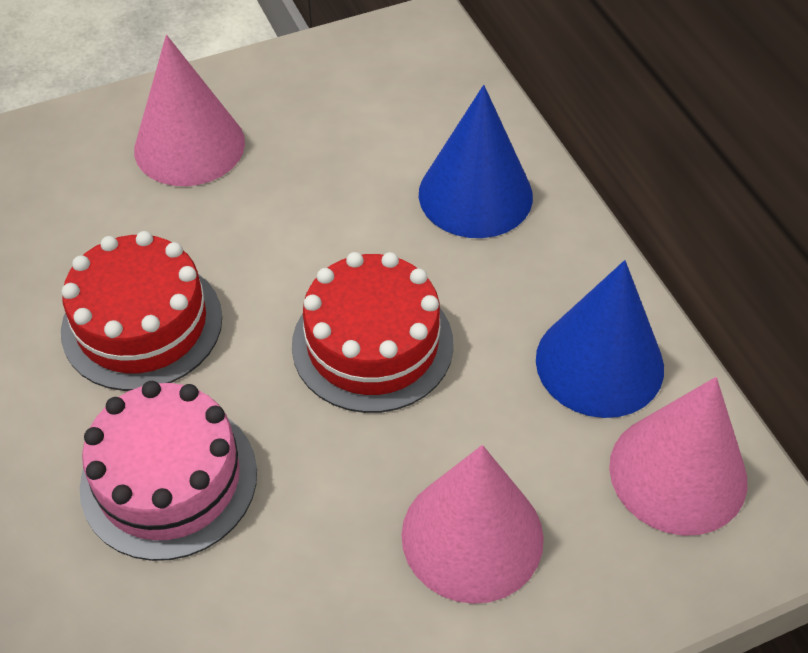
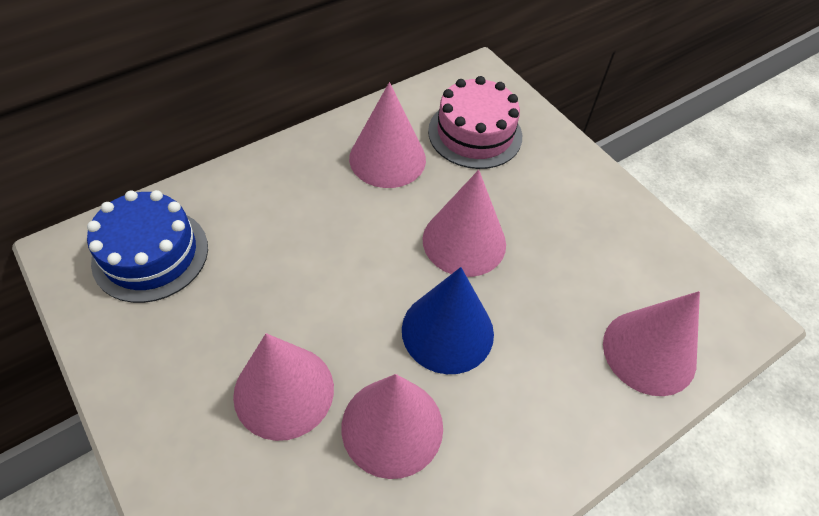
blue cake: none = 0 -> [87,190,208,303] = 1
blue cone: [419,85,533,238] [536,260,664,418] = 2 -> [402,267,494,374] = 1
pink cone: [134,35,245,186] [401,445,544,604] [609,377,747,536] = 3 -> [233,333,334,441] [342,374,443,479] [349,82,426,188] [423,170,506,277] [603,291,700,396] = 5
red cake: [61,231,222,391] [292,252,454,413] = 2 -> none = 0

